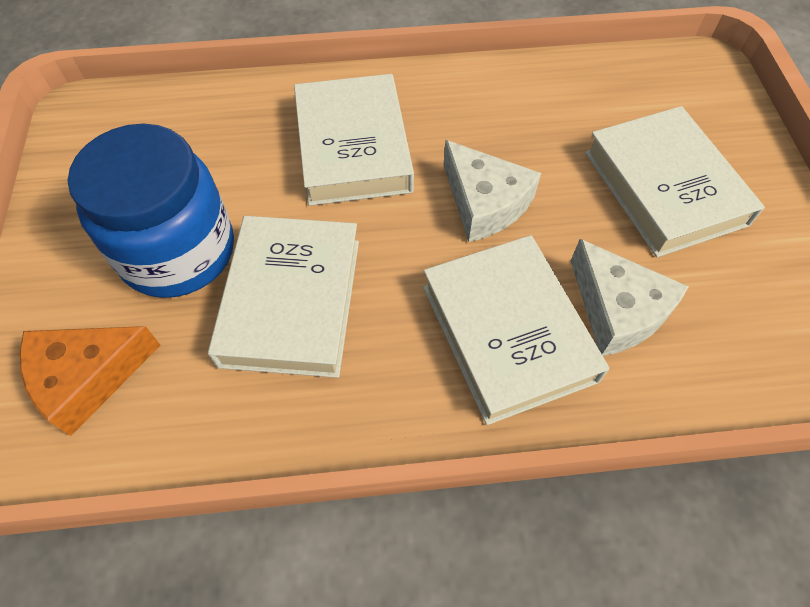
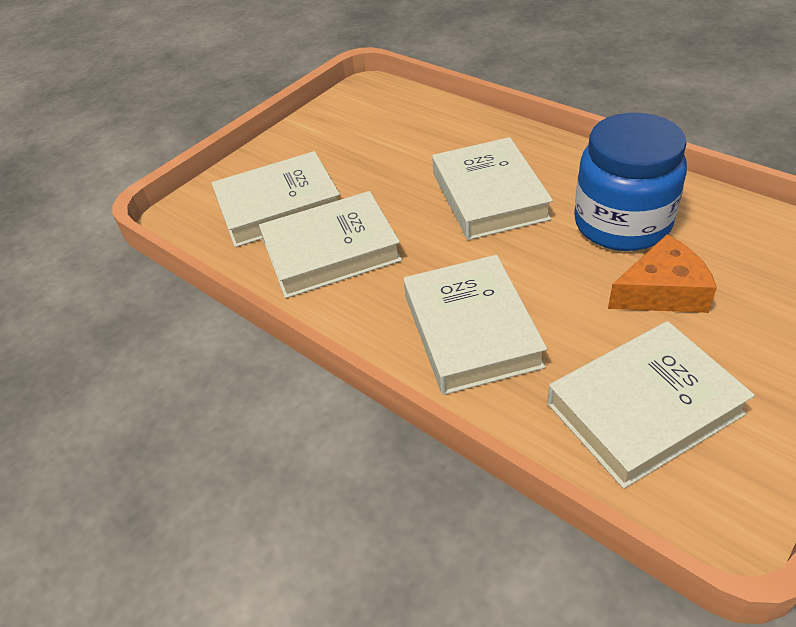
white book: [208,216,359,378] [294,74,414,206] [423,235,609,425] [585,106,765,257] = 4 -> [212,151,340,247] [259,191,402,298] [403,255,547,395] [432,137,553,240] [547,321,755,489] = 5
white cheese: [444,140,541,242] [571,239,689,356] = 2 -> none = 0

